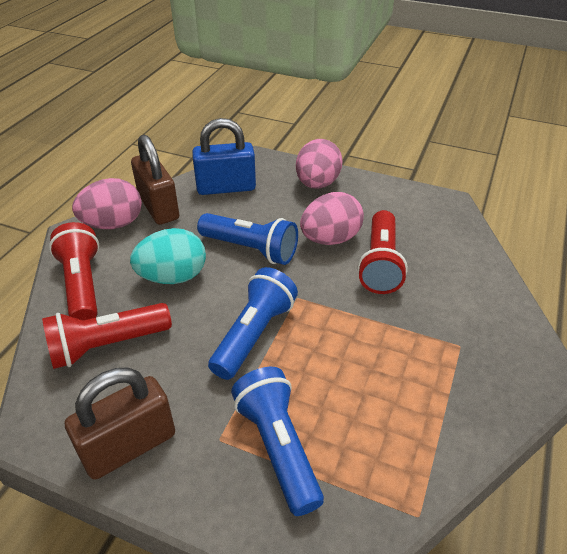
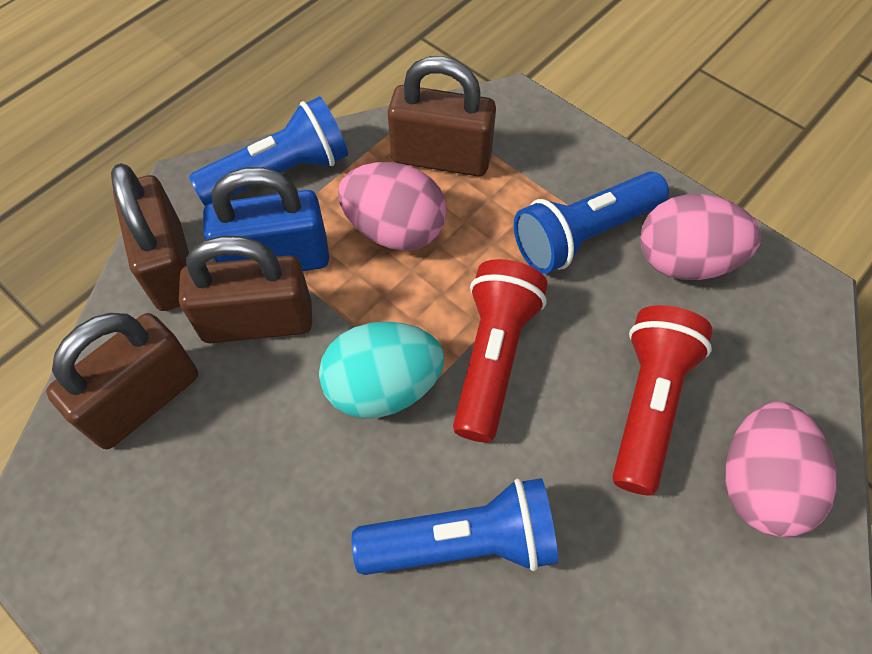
brown padlock: [65,368,175,480] [131,135,179,225] = 2 -> [46,313,198,449] [111,163,189,311] [179,236,312,344] [387,56,496,176] = 4
red flashlight: [42,303,172,369] [49,222,99,320] [358,210,408,294] = 3 -> [453,259,547,443] [612,305,712,496] = 2

